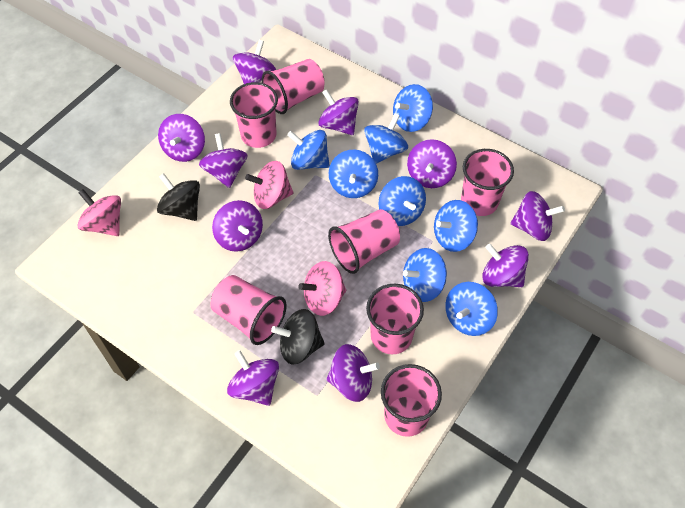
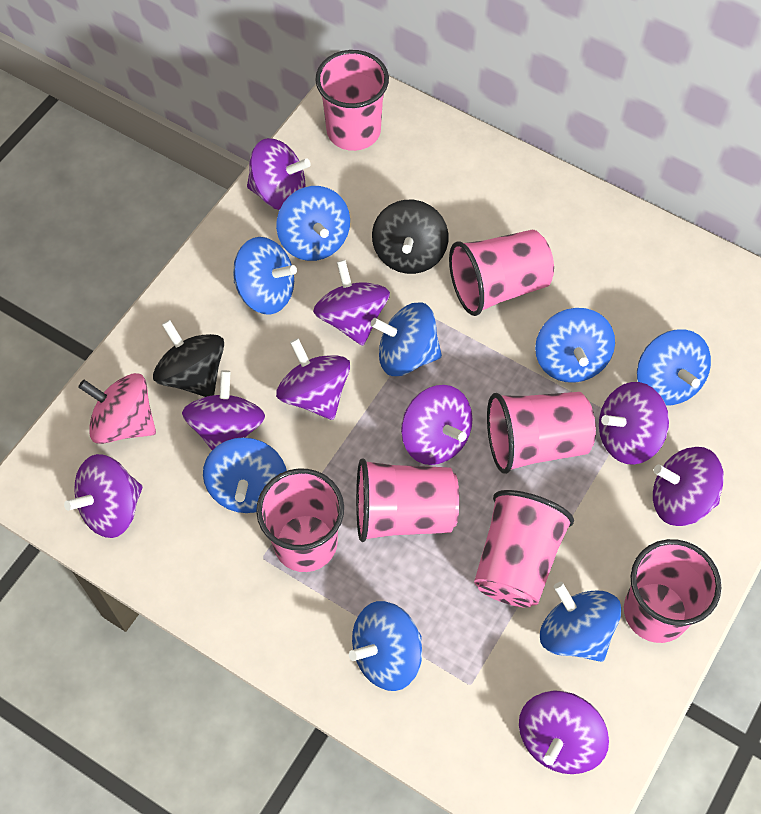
pink spinning top: [77,189,121,236] [245,161,293,209] [298,261,346,316] = 3 -> [78,373,156,444] = 1
purple spinning top: [158,114,205,162] [199,133,248,188] [212,200,263,252] [227,350,279,406] [233,40,276,84] [318,89,359,135] [327,344,380,402] [407,139,457,188] [482,244,529,287] [510,191,565,241] = 10 -> [64,454,143,538] [182,370,265,450] [247,138,311,210] [276,338,350,420] [313,260,390,346] [401,385,473,465] [519,691,609,774] [599,382,669,465] [653,447,724,526] = 9

